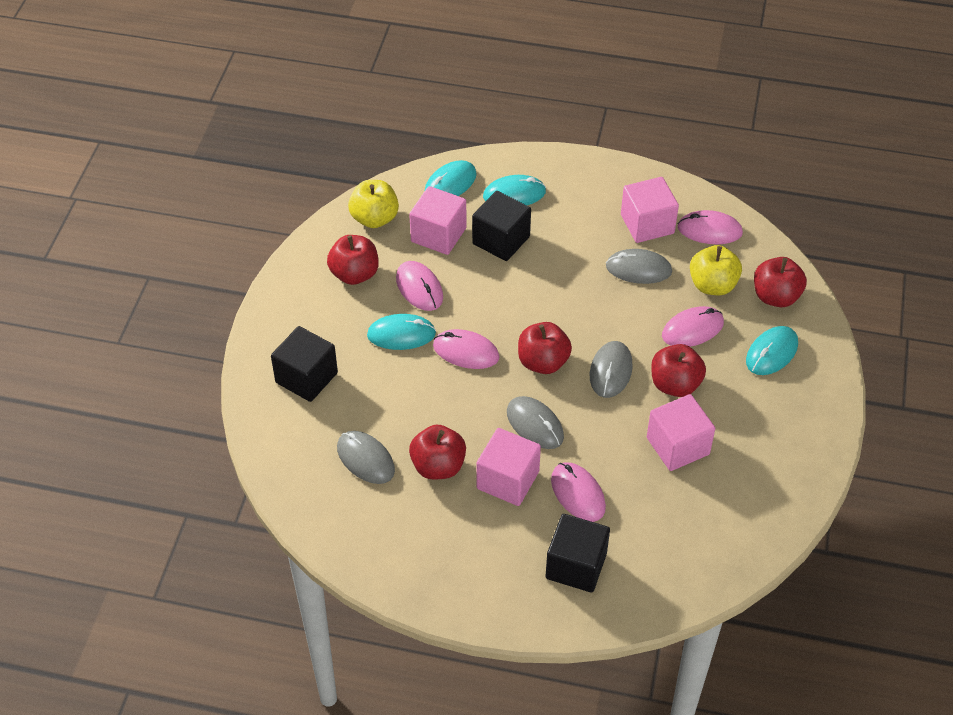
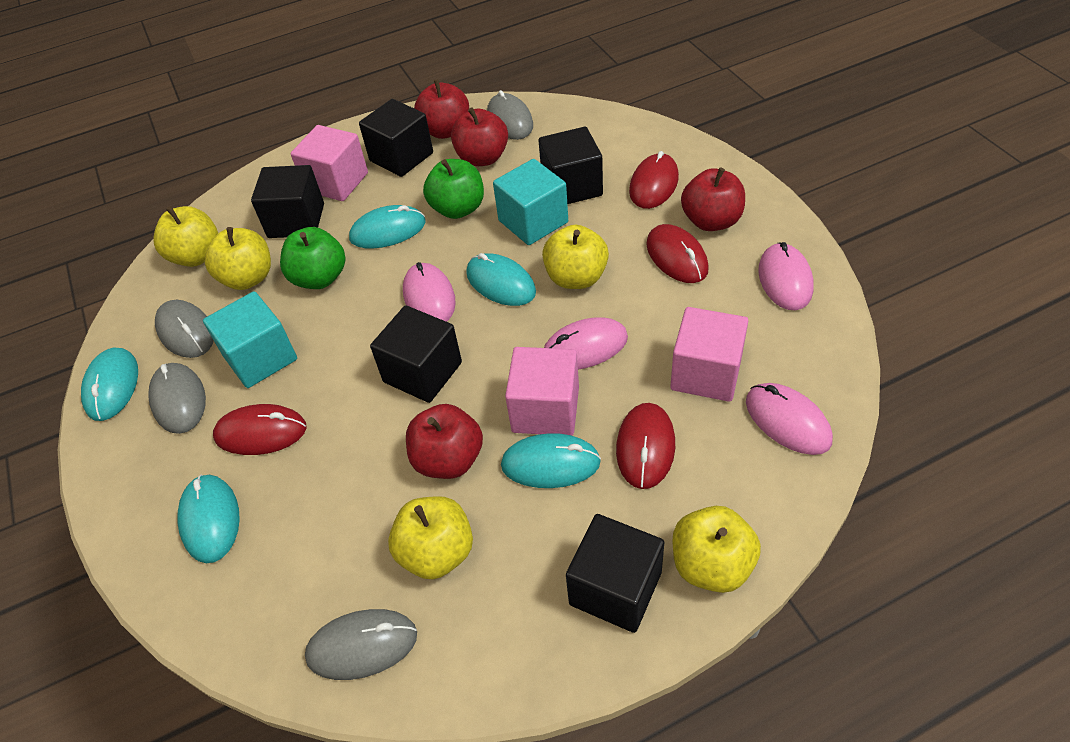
black cube: [271,326,338,402] [472,191,531,261] [546,514,610,593] = 3 -> [251,165,324,238] [359,99,433,177] [370,305,462,403] [538,127,603,204] [566,514,664,633] = 5
green apple: none = 0 -> [280,227,345,289] [423,159,484,219] = 2
pink cube: [409,186,467,255] [476,428,541,506] [621,177,679,243] [647,394,715,471] = 4 -> [291,125,368,201] [505,347,579,436] [670,307,748,402] = 3
pink mouse: [396,261,443,311] [433,329,499,369] [551,462,606,522] [662,306,724,347] [677,210,743,244] = 5 -> [403,262,456,322] [544,317,628,369] [746,383,833,455] [758,242,814,310] = 4
red apple: [327,235,379,285] [409,424,466,480] [518,322,572,374] [651,344,706,397] [754,257,807,307] = 5 -> [406,404,483,479] [414,79,469,139] [451,107,508,166] [681,168,745,231] = 4
red mouse: none = 0 -> [213,404,307,455] [616,403,675,489] [629,151,679,209] [646,224,709,283] = 4
turquoise cube: none = 0 -> [203,291,297,388] [493,159,568,245] = 2
turquoise mouse: [367,314,436,350] [425,160,477,196] [483,175,546,205] [746,326,798,375] = 4 -> [81,348,138,421] [178,475,240,563] [349,205,426,248] [466,253,536,306] [501,433,601,488] = 5
yellow apple: [348,180,399,228] [690,245,742,295] = 2 -> [153,206,218,267] [205,227,271,290] [388,496,473,579] [542,225,609,289] [673,506,761,593] = 5

